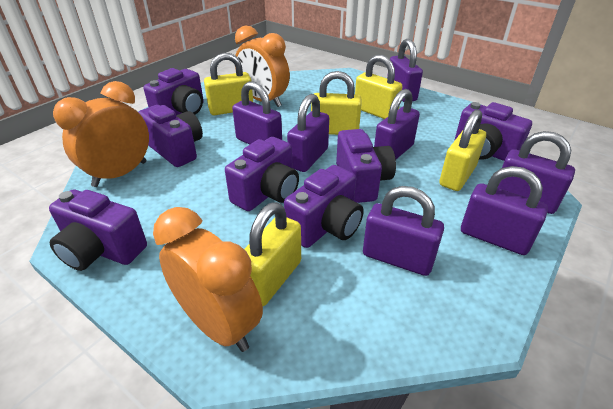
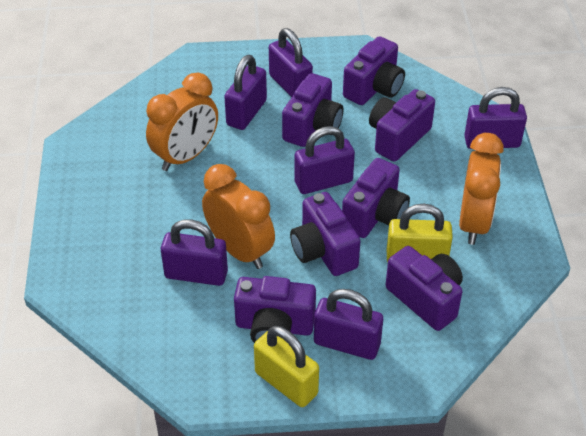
purple padlock: [232,81,282,145] [287,94,329,172] [363,186,444,276] [374,89,420,159] [387,39,423,102] [461,166,548,255] [498,131,575,214] = 7 -> [161,219,228,286] [224,55,267,130] [269,28,313,97] [295,126,355,194] [314,289,383,360] [464,87,527,149] = 6
yellow padlock: [204,53,253,115] [244,202,301,307] [311,71,362,135] [355,55,403,119] [439,109,486,191] = 5 -> [254,326,319,407] [387,204,453,262] = 2

